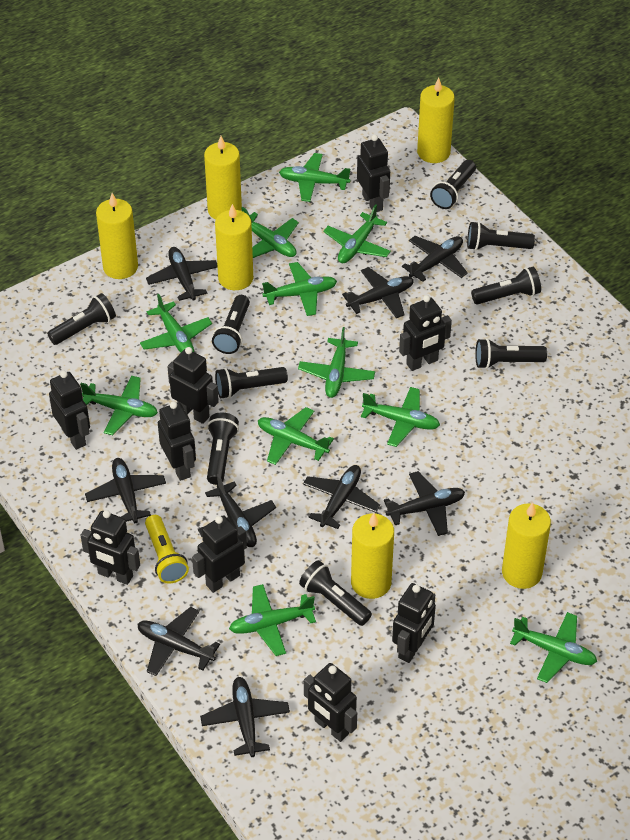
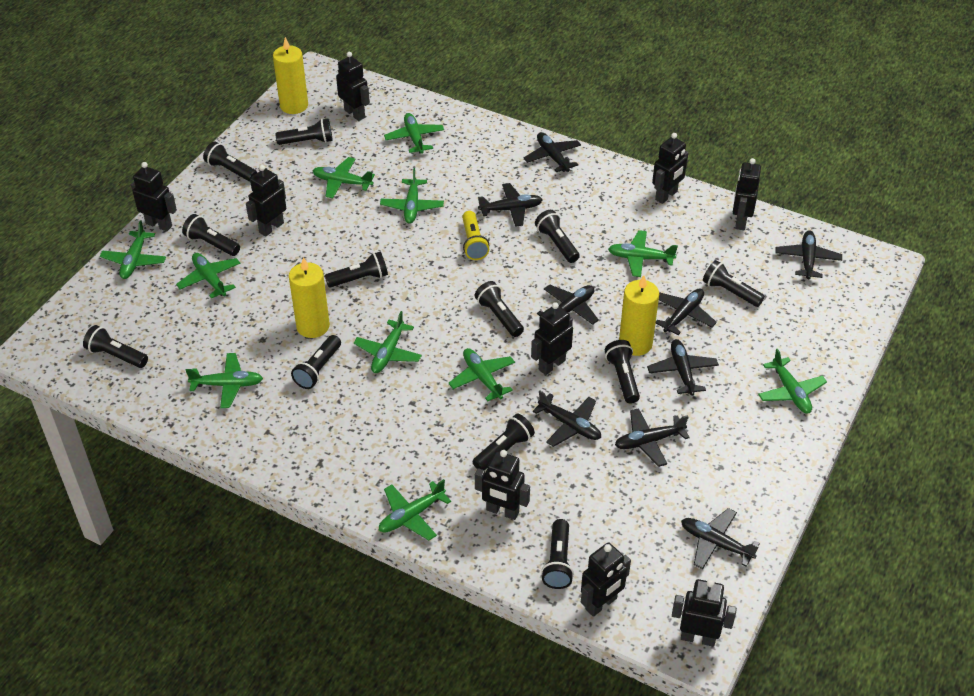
black flashlight: [47,293,116,345] [207,413,239,485] [212,295,250,354] [215,367,288,399] [299,560,372,626] [430,160,476,209] [467,221,535,251] [471,267,541,304] [475,338,547,369] = 9 -> [83,325,148,368] [182,214,240,256] [203,142,257,182] [275,119,333,145] [291,335,341,389] [325,252,388,288] [472,414,535,470] [475,281,524,337] [535,210,580,263] [541,519,574,589] [605,340,640,404] [703,260,765,307] = 12
yellow candle: [96,193,138,279] [204,136,242,220] [215,204,253,290] [351,513,394,599] [417,78,455,163] [502,502,551,589] = 6 -> [273,37,308,114] [289,257,330,338] [619,275,659,356] = 3

